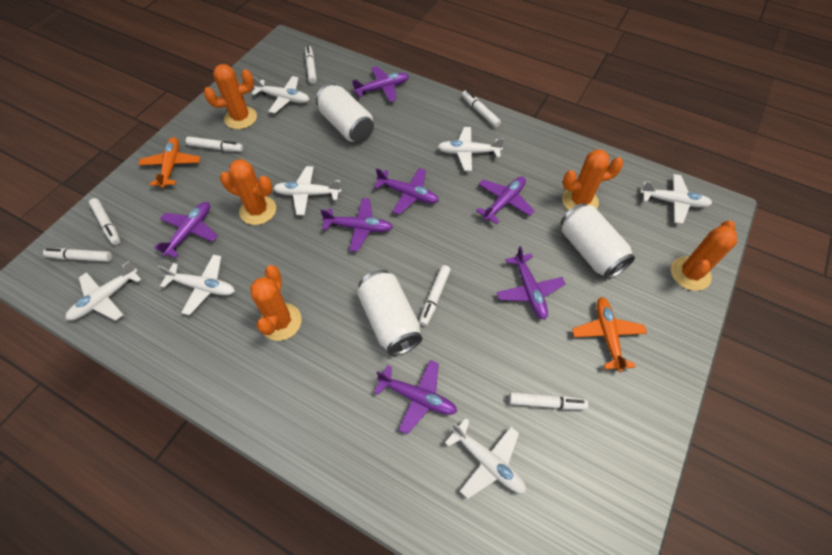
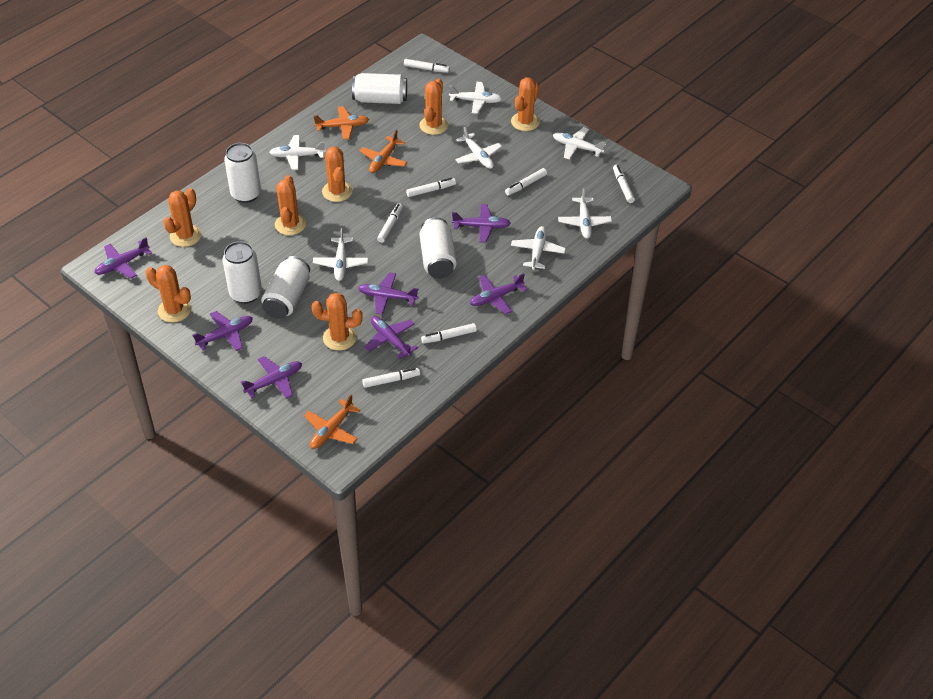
orange cactus: [204,64,257,129] [220,159,276,225] [250,265,302,341] [562,149,623,210] [671,221,737,291] = 5 -> [146,265,191,323] [163,188,201,247] [275,175,306,235] [312,293,363,351] [322,147,353,202] [419,78,448,135] [511,77,540,131] = 7
orange plane: [138,137,201,188] [572,297,647,372] = 2 -> [304,395,361,449] [314,106,369,140] [359,130,407,173] = 3
white can: [316,83,374,143] [357,270,422,356] [561,203,635,279] = 3 -> [223,241,262,304] [224,143,261,203] [261,256,310,319] [352,73,407,104] [420,217,456,279] = 5

